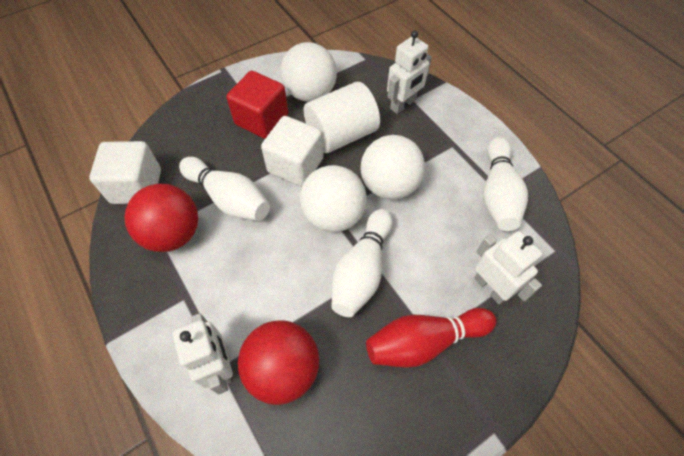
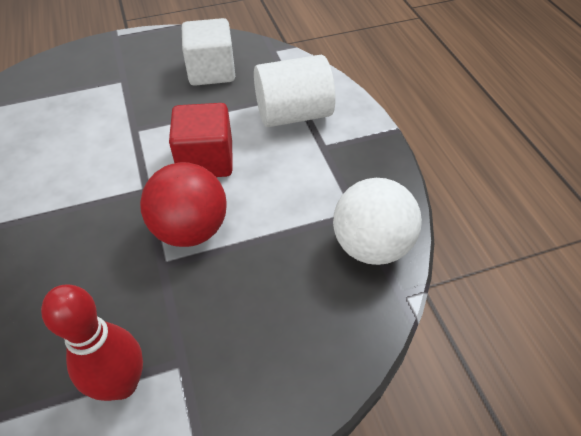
red ball: [124,184,198,252] [238,320,319,405] = 2 -> [140,162,227,247] = 1
white ball: [281,42,337,102] [300,165,367,232] [361,135,425,199] = 3 -> [333,178,422,265] = 1
white bowling pin: [179,157,270,221] [331,209,393,317] [483,137,528,231] = 3 -> none = 0
white cube: [89,141,161,204] [261,116,324,187] = 2 -> [182,18,235,86] = 1
white robot: [173,313,233,394] [387,30,432,114] [474,231,542,304] = 3 -> none = 0

